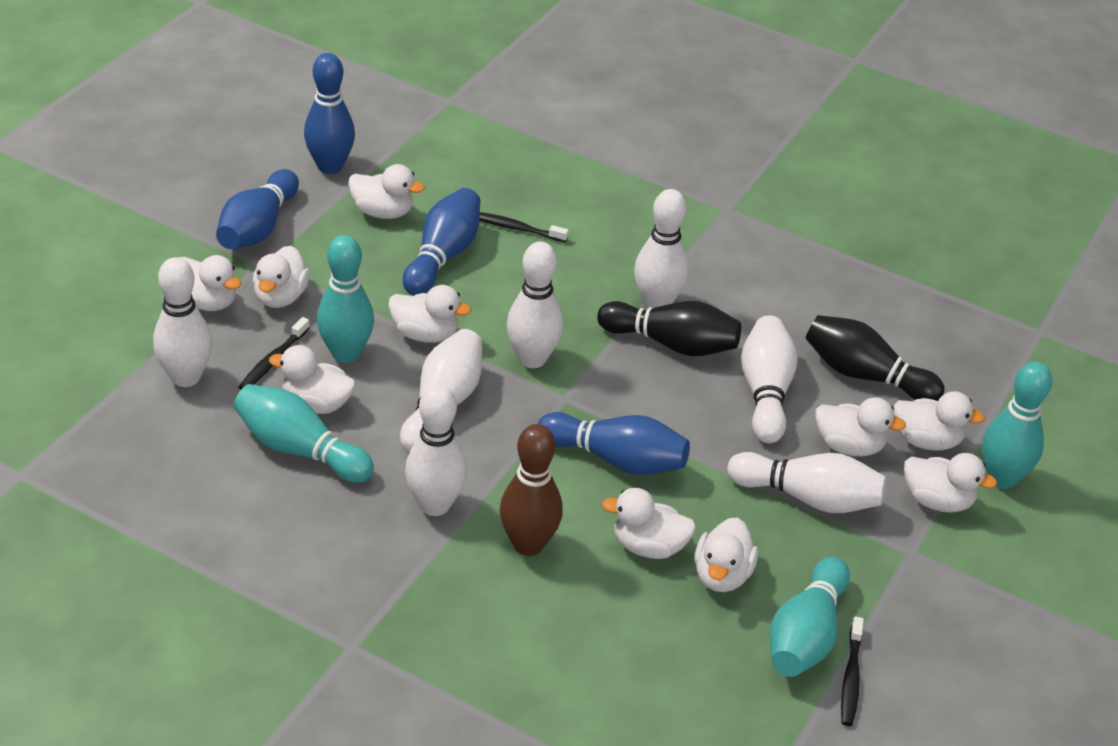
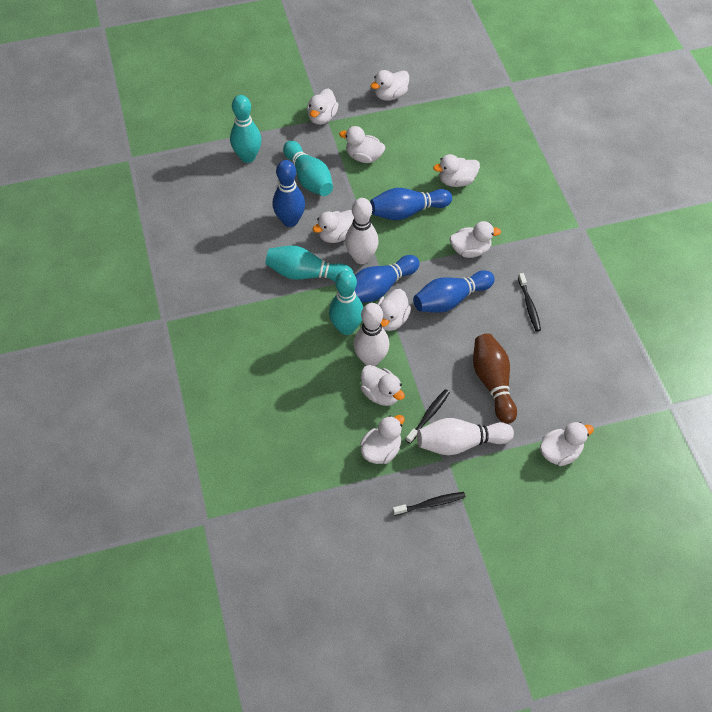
black bowling pin: [597,301,741,356] [805,315,945,401] = 2 -> none = 0
white bowling pin: [153,257,213,387] [400,329,482,453] [405,385,467,516] [506,242,563,368] [634,189,689,309] [727,452,886,513] [741,315,798,443] = 7 -> [345,198,379,264] [354,303,389,366] [417,418,514,455] = 3

